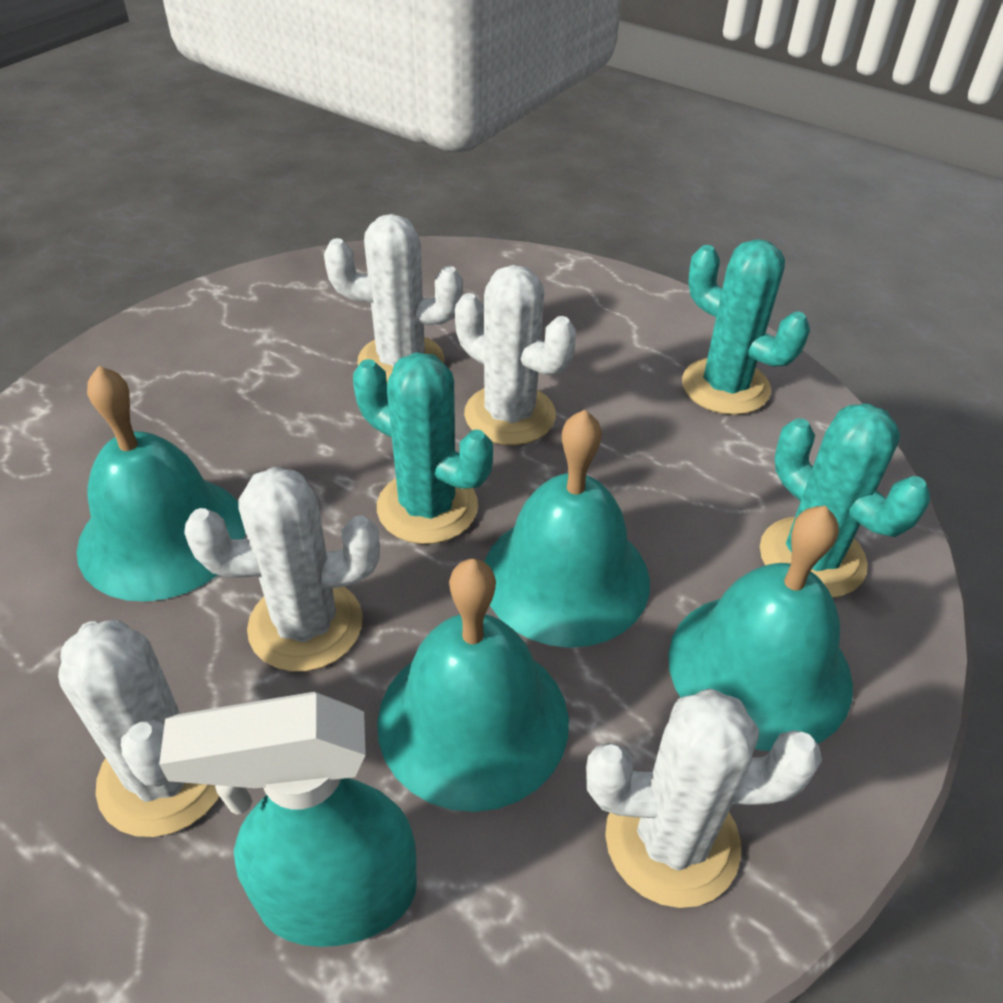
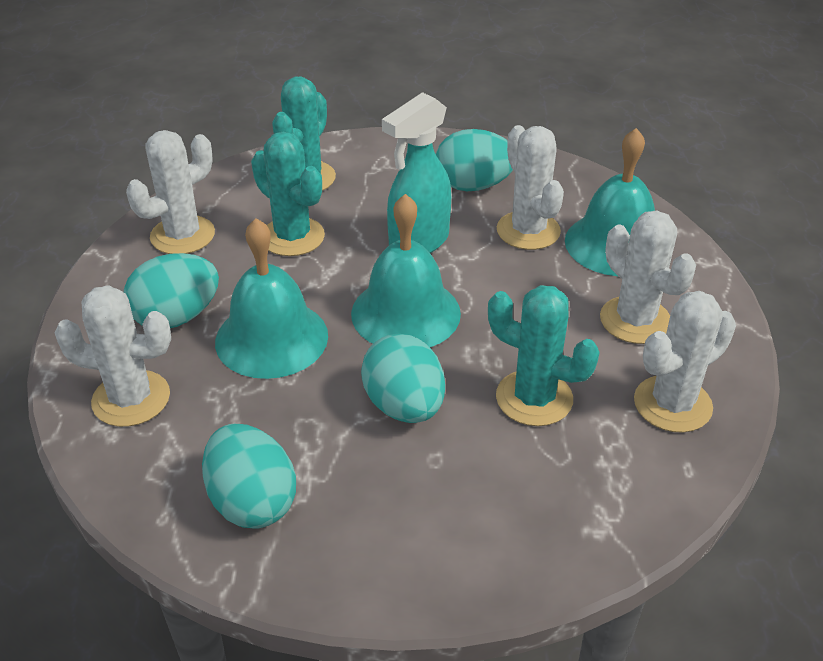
turquoise bell: [77,366,246,602] [377,559,569,812] [484,409,650,648] [668,506,853,751] = 4 -> [215,218,328,379] [351,194,461,347] [565,128,655,276] = 3
turquoise egg: none = 0 -> [124,253,219,328] [202,424,296,529] [361,333,445,423] [436,129,513,191] = 4

